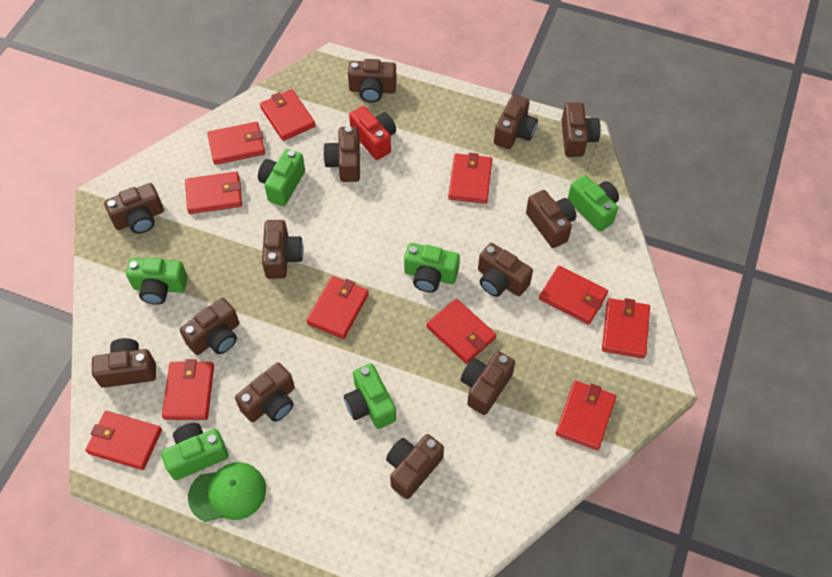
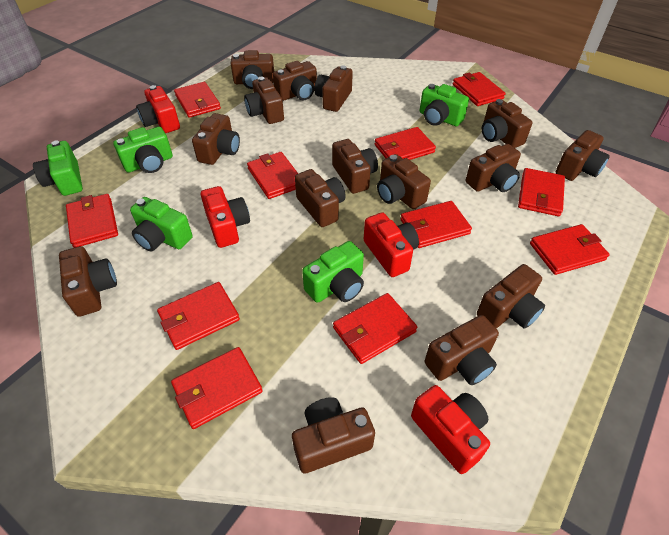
brown camera: [92,338,156,388] [104,183,164,234] [180,298,239,355] [235,362,295,422] [262,220,303,279] [323,126,360,182] [348,59,397,103] [386,434,444,499] [461,351,515,415] [478,243,533,297] [494,94,538,149] [526,190,576,248] [561,103,601,157] = 13 -> [59,246,117,317] [192,113,240,165] [231,50,274,89] [244,77,284,124] [273,61,317,101] [292,397,375,474] [295,169,346,227] [314,65,353,112] [332,139,378,194] [377,154,431,209] [425,315,499,385] [466,144,521,192] [477,264,545,329] [482,99,533,148] [556,130,610,181] = 15
green camera: [126,258,188,305] [161,423,228,480] [258,149,305,206] [344,363,396,429] [404,243,460,292] [568,175,619,232] = 6 -> [33,140,83,196] [113,127,173,173] [130,197,193,251] [302,241,364,303] [420,84,469,126] = 5
green cap: [188,462,266,522] = 1 -> none = 0
red camera: [349,106,396,160] = 1 -> [136,85,180,133] [201,186,250,248] [364,212,419,277] [411,385,490,474] = 4

